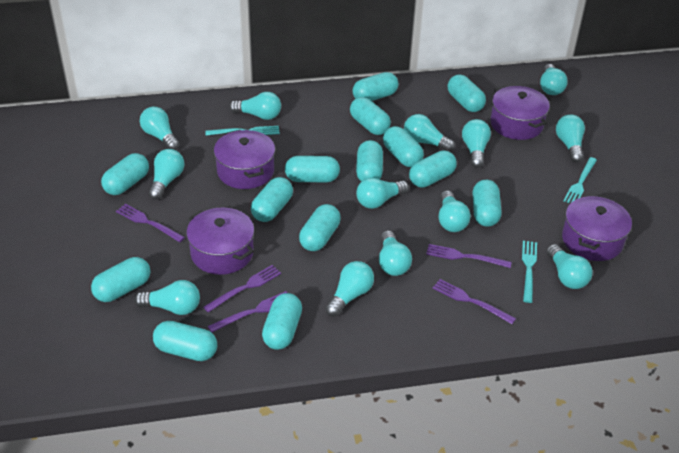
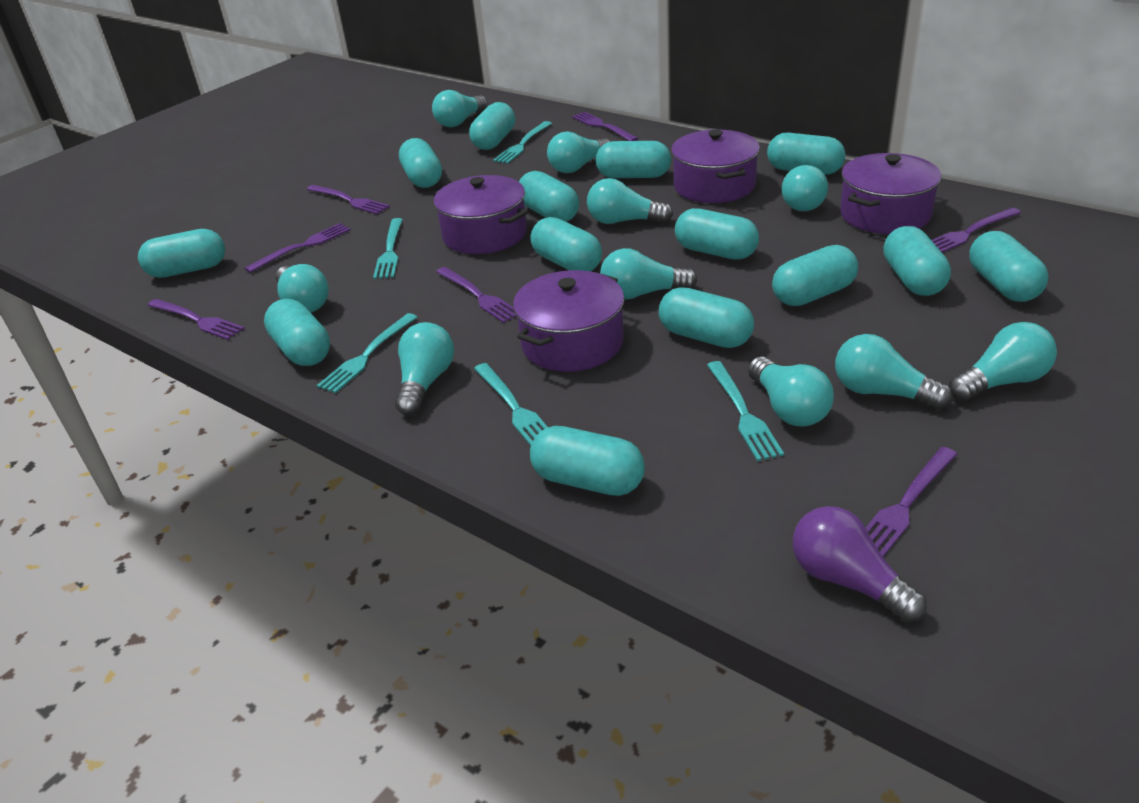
purple fork: [116,204,185,242] [203,265,281,313] [208,291,287,333] [426,244,512,268] [432,279,516,324] = 5 -> [147,299,245,340] [244,223,351,273] [307,185,390,214] [436,267,517,323] [572,112,639,141] [865,447,958,557] [931,208,1021,253] = 7
purple light bulb: none = 0 -> [793,506,927,623] = 1
turquoise fork: [205,126,280,136] [522,241,537,303] [563,157,597,203] = 3 -> [317,313,417,393] [373,218,403,279] [474,363,548,446] [493,121,552,164] [707,361,784,461] = 5
turquoise light bulb: [134,280,200,315] [140,106,180,150] [149,149,184,200] [229,92,281,120] [325,261,374,317] [356,178,409,209] [379,230,412,276] [404,114,455,152] [439,190,470,232] [462,119,491,168] [540,64,568,95] [546,244,592,289] [556,115,585,163] = 13 -> [276,264,329,312] [395,322,454,416] [432,90,488,127] [547,131,611,173] [587,178,673,224] [600,248,698,300] [748,357,834,427] [782,165,828,211] [835,334,952,409] [949,322,1057,401] = 10

